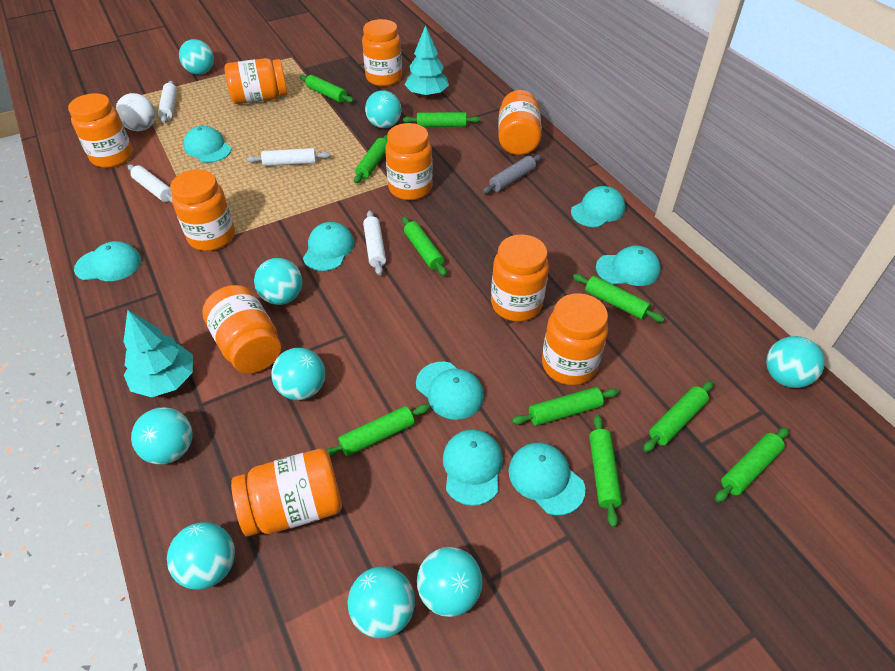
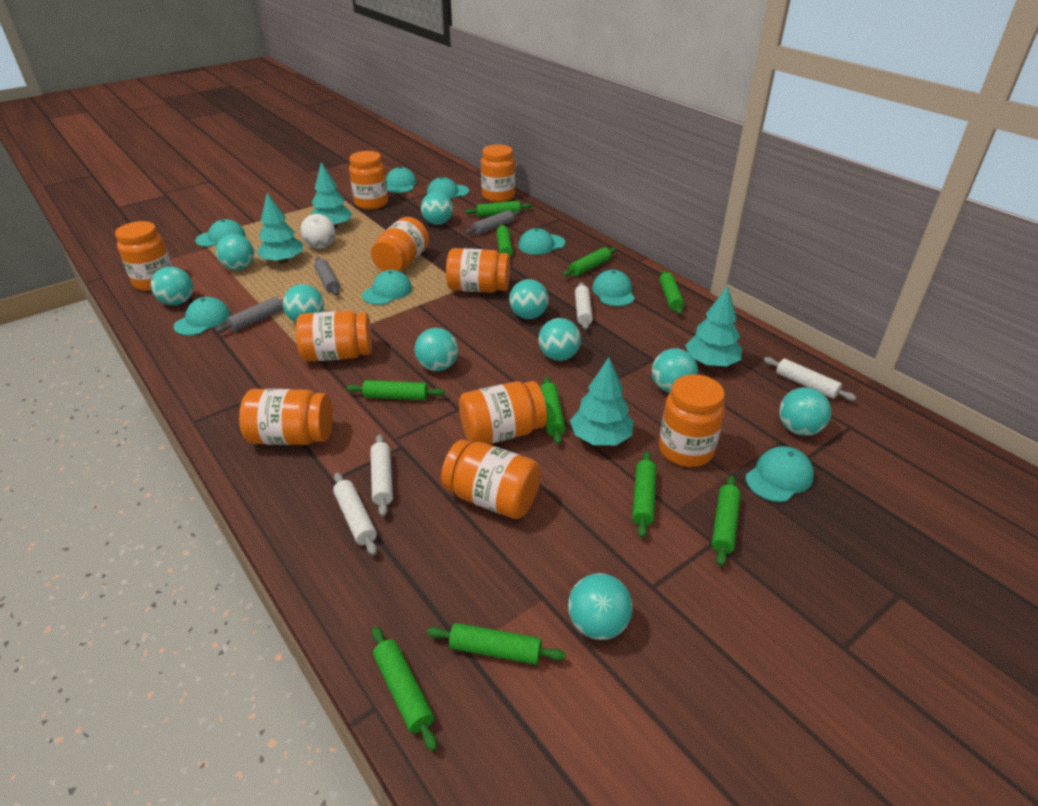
grey rolling pin: [482,155,542,194] = 1 -> [215,297,283,333] [314,257,340,295] [465,210,520,235] = 3
turquoise ball: [131,407,193,465] [167,522,235,590] [179,39,214,75] [254,258,302,305] [271,348,325,400] [348,566,415,638] [365,90,401,128] [417,547,483,617] [766,336,825,388] = 9 -> [151,267,193,305] [216,234,254,270] [283,284,324,322] [415,328,458,371] [421,192,453,225] [509,279,549,319] [538,318,581,361] [568,573,633,640] [652,348,698,393] [779,387,831,436] = 10
turquoise tree: [123,310,193,397] [405,25,449,97] = 2 -> [257,193,303,264] [311,162,353,229] [570,357,634,445] [685,286,742,367] = 4

